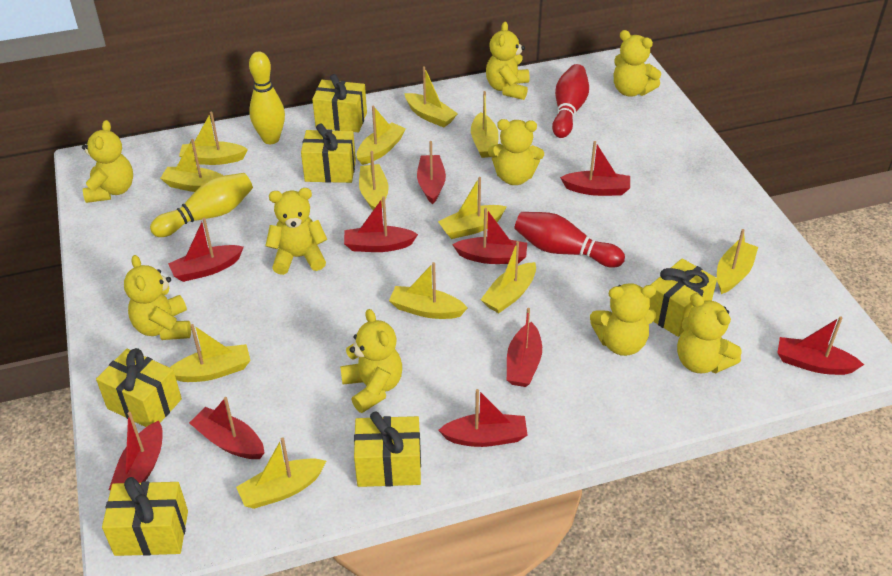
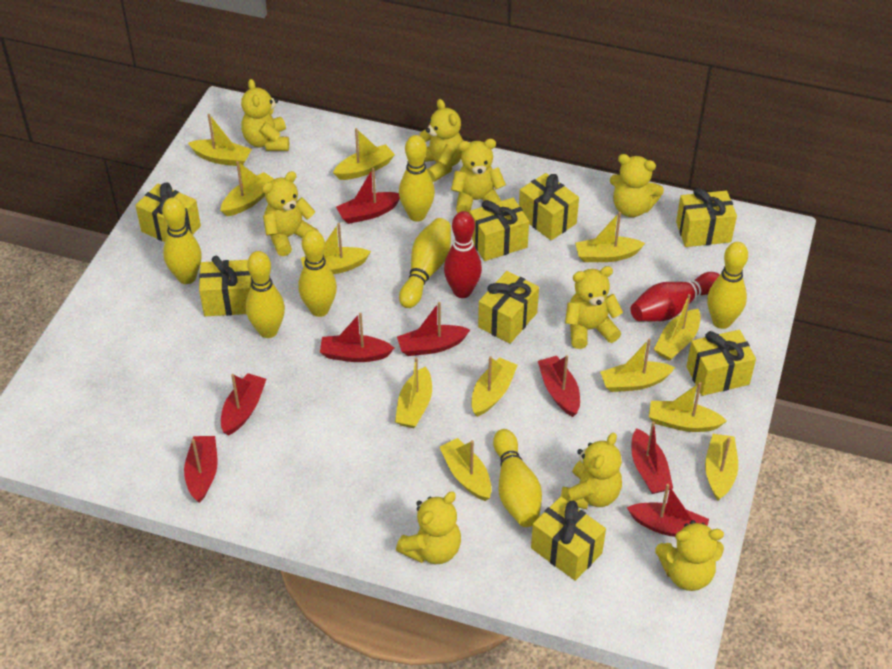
red boat: [109,412,163,491] [168,218,244,282] [189,397,265,459] [344,197,418,252] [417,141,446,204] [438,389,527,447] [452,208,527,264] [507,308,542,387] [560,141,630,196] [777,316,864,375] = 10 -> [184,436,218,503] [221,373,266,436] [320,312,394,362] [336,168,400,224] [397,302,470,356] [538,355,580,417] [627,484,709,537] [631,422,673,494] = 8
yellow bowling pin: [150,173,253,237] [249,51,285,144] = 2 -> [162,197,202,284] [246,251,285,338] [298,230,337,317] [399,135,435,222] [399,218,451,308] [493,429,542,527] [707,242,748,329] = 7
yellow gift: [96,348,182,427] [102,477,188,556] [301,123,356,183] [312,74,367,132] [354,411,421,487] [650,258,717,337] = 6 -> [135,182,201,242] [199,256,252,316] [470,198,529,261] [478,271,539,344] [519,173,579,240] [531,496,606,581] [676,188,737,247] [686,330,756,396] = 8

